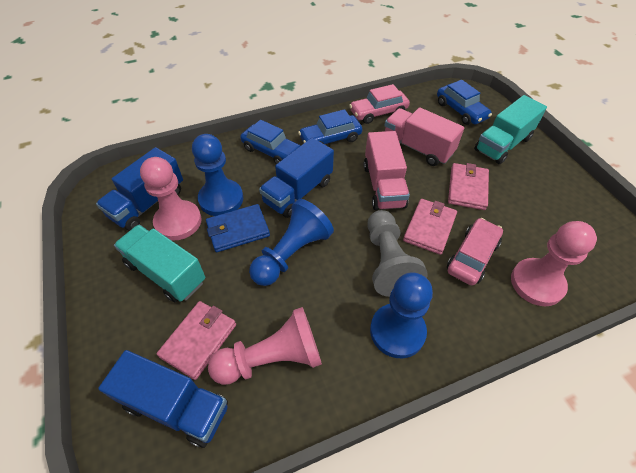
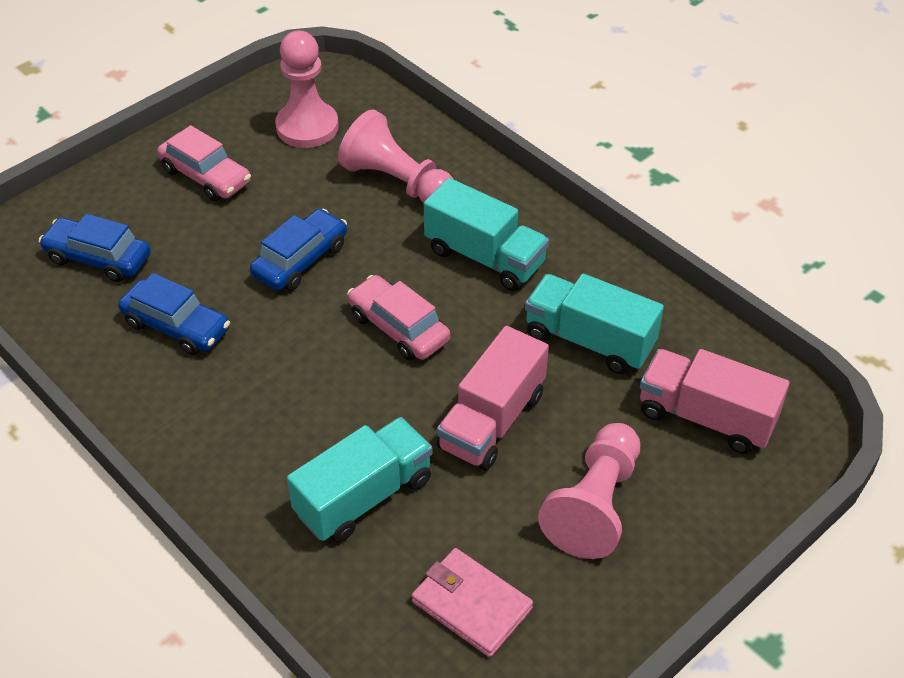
blue pawn: [192,134,243,216] [249,199,334,286] [370,273,433,358] = 3 -> none = 0
blue truck: [96,147,183,231] [98,350,228,448] [259,138,334,218] = 3 -> none = 0
blue wallet: [206,204,270,252] = 1 -> none = 0
grey pawn: [367,210,428,297] = 1 -> none = 0
pink wallet: [157,301,236,380] [403,199,457,255] [448,163,489,210] = 3 -> [412,548,533,657] = 1
turquoise truck: [114,225,205,302] [474,95,547,164] = 2 -> [287,417,433,543] [424,178,549,291] [525,274,664,374] = 3

